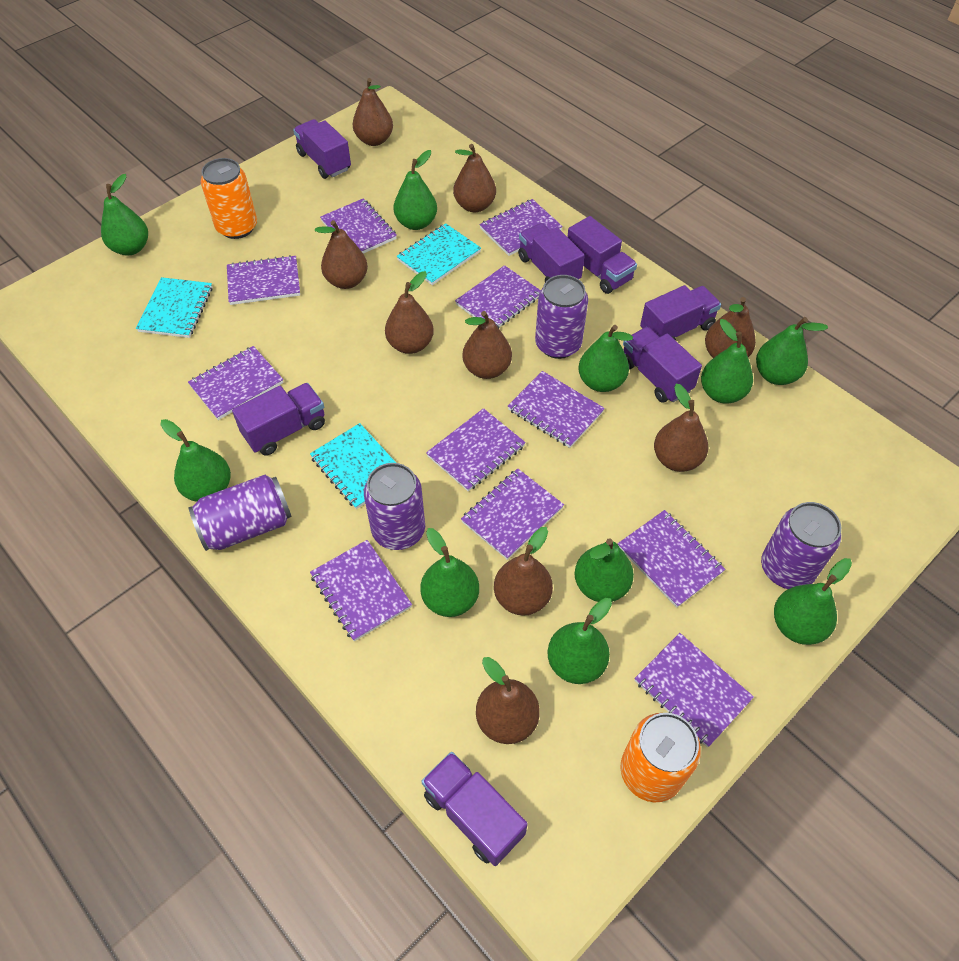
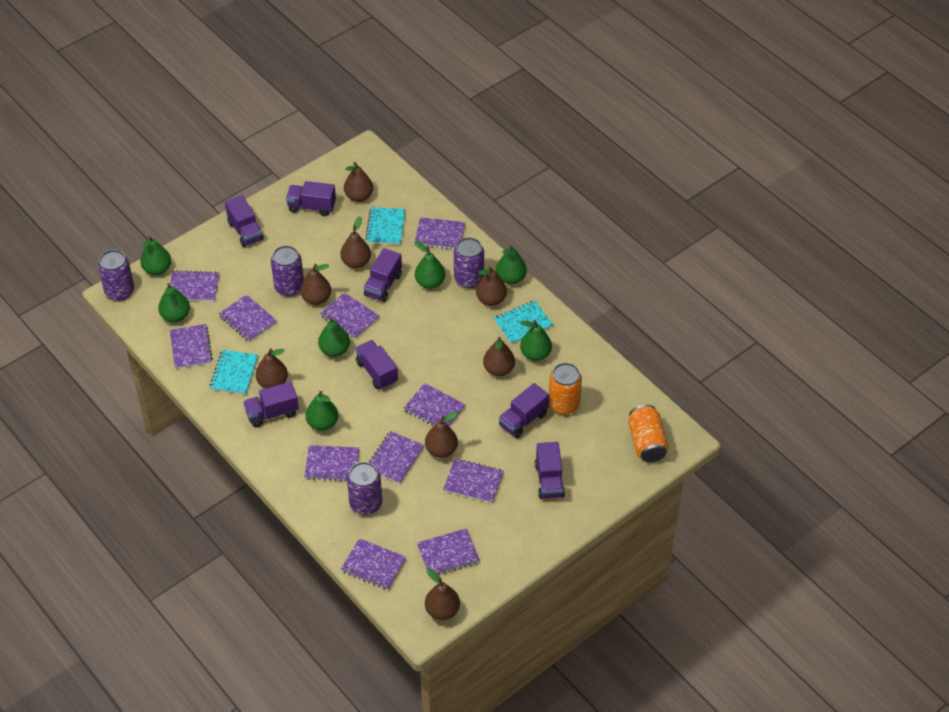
brown pear: [315,220,368,289] [353,78,393,146] [385,271,434,354] [453,144,496,213] [462,311,512,379] [476,657,540,744] [494,527,553,616] [654,384,708,472] [705,297,756,358] = 9 -> [256,348,288,389] [300,264,331,305] [340,216,371,268] [344,162,373,202] [425,411,458,458] [425,569,460,620] [476,266,507,306] [483,337,515,376] = 8
green pear: [101,174,148,255] [160,419,231,502] [393,150,437,230] [421,528,479,617] [547,598,612,684] [574,538,634,602] [578,325,633,392] [701,319,753,403] [756,317,828,385] [774,558,852,645] = 10 -> [140,236,171,275] [158,283,190,323] [306,391,338,431] [318,317,350,357] [415,241,445,289] [496,244,527,284] [520,320,552,361] = 7

